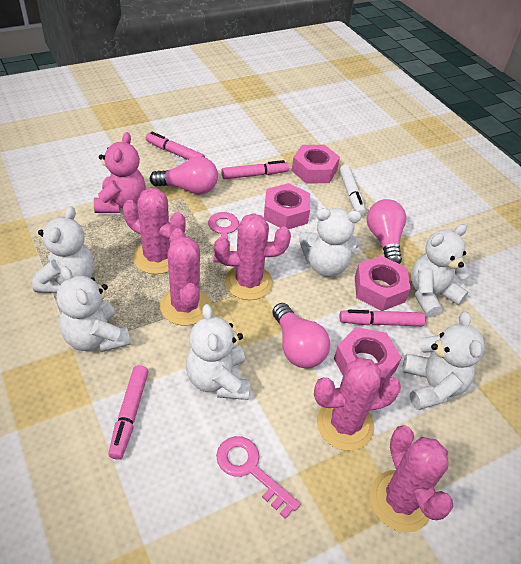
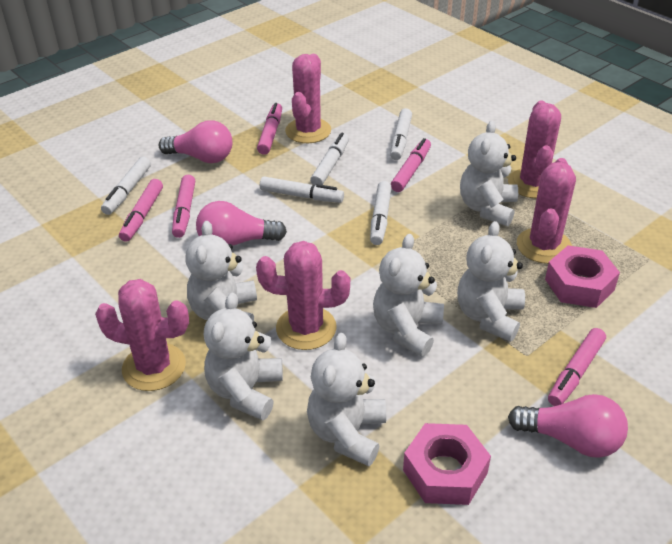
pink key: [208,212,239,263] [216,436,300,519] = 2 -> none = 0
pink marker: [108,365,148,460] [146,132,205,160] [221,160,289,179] [339,310,426,326] = 4 -> [119,179,163,242] [172,175,195,238] [257,103,282,155] [391,138,431,192] [548,328,606,406] = 5
pink nut: [264,183,310,229] [292,145,340,184] [334,327,402,388] [355,256,411,311] = 4 -> [403,423,491,505] [545,245,620,308] = 2
pink teddy bear: [94,132,146,213] = 1 -> none = 0
white marker: [339,165,366,216] = 1 -> [101,157,151,215] [260,176,344,203] [310,133,349,186] [370,181,392,245] [390,108,412,160] = 5

